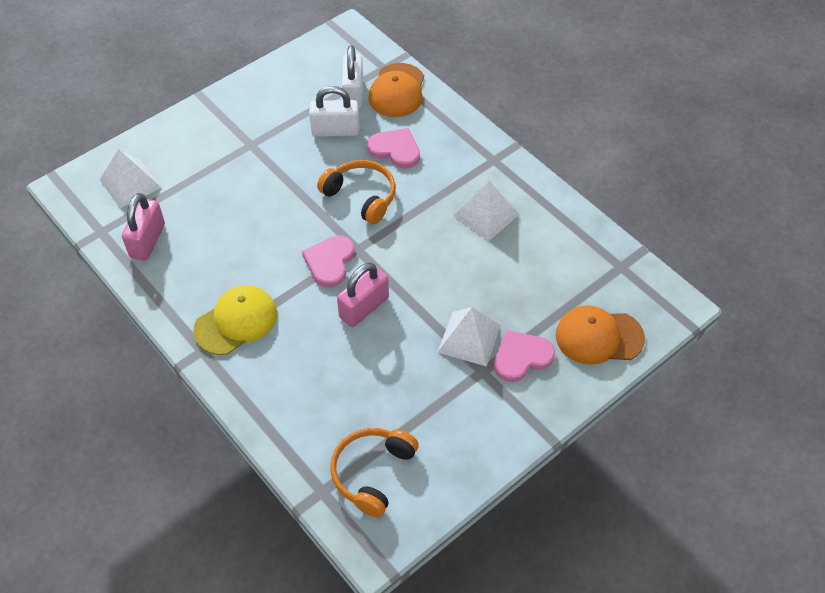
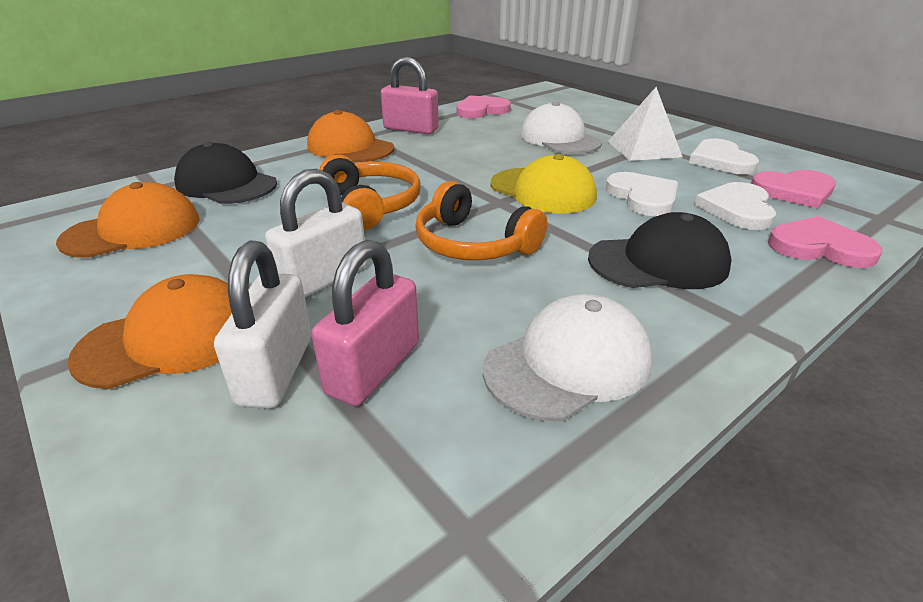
black cap: none = 0 -> [174,142,277,204] [588,212,732,289] = 2
orange cap: [368,63,424,117] [556,305,645,365] = 2 -> [56,182,200,258] [67,274,232,389] [307,110,394,162] = 3
white cap: none = 0 -> [483,294,652,422] [520,101,602,154] = 2
white heart: none = 0 -> [605,172,678,216] [689,139,759,174] [694,182,776,230] = 3
white pyramid: [100,149,161,208] [438,307,501,367] [454,181,520,241] = 3 -> [608,87,683,161] = 1

